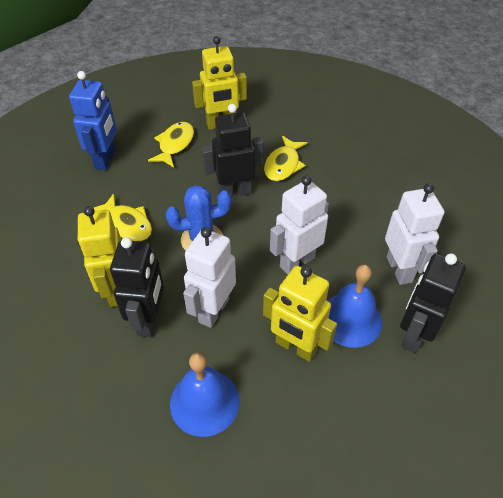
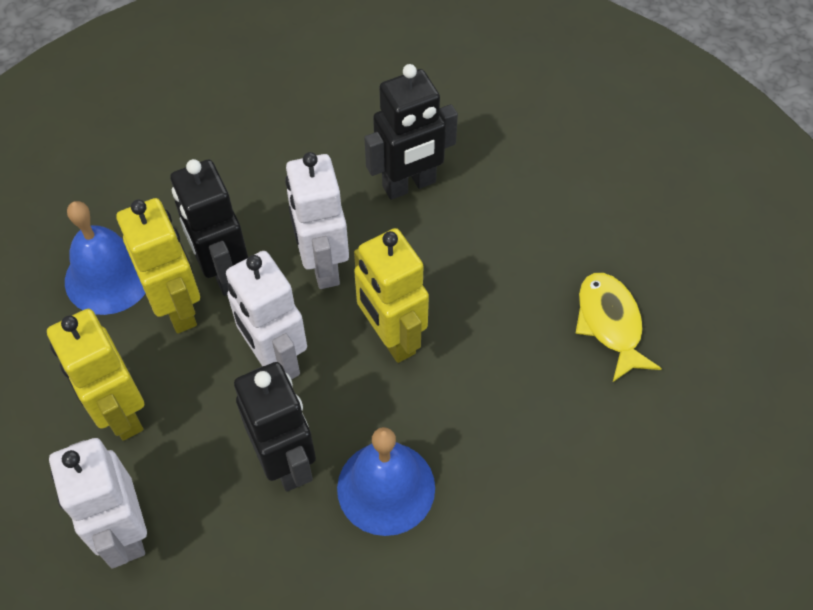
blue cactus: [166,185,231,251] = 1 -> none = 0
blue robot: [69,71,117,170] = 1 -> none = 0
yellow fish: [94,193,152,242] [148,122,194,168] [264,136,308,181] = 3 -> [575,273,662,383] = 1

